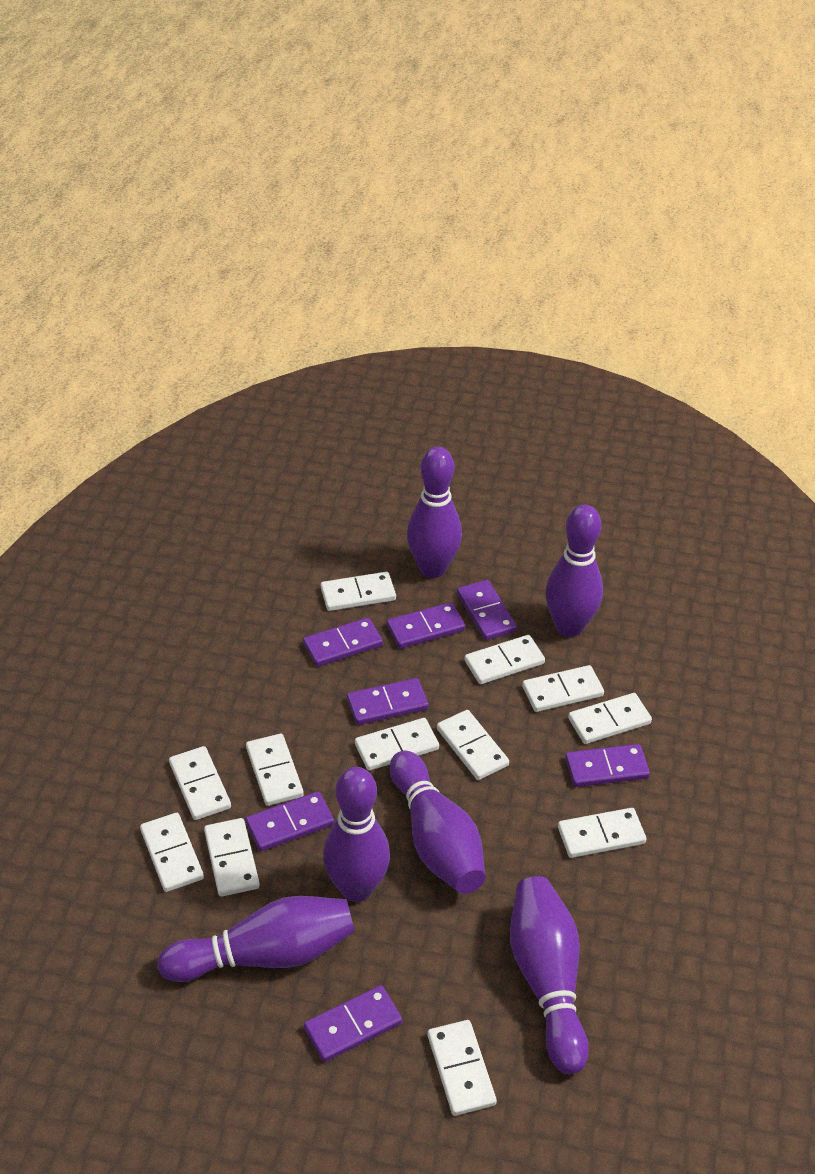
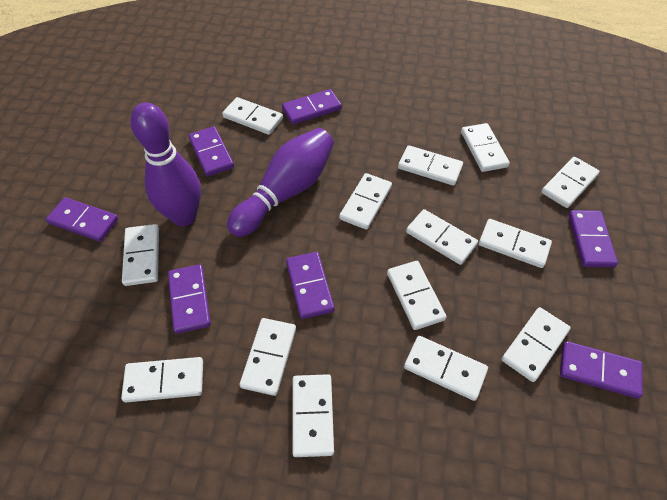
purple bowling pin: [157,896,355,982] [323,767,390,902] [390,750,485,894] [407,447,462,578] [510,876,589,1074] [545,505,603,637] = 6 -> [131,103,201,226] [227,128,334,237] = 2
white domino: [140,813,204,892] [169,746,231,820] [204,818,260,897] [246,734,304,806] [321,572,396,611] [355,718,439,771] [427,1020,497,1116] [437,710,509,780] [465,635,545,684] [522,665,604,712] [558,808,646,858] [568,693,652,744] = 12 -> [121,357,203,402] [122,224,159,286] [222,97,283,135] [240,318,296,396] [292,374,334,457] [339,173,392,230] [387,261,447,330] [398,145,463,186] [404,336,488,401] [406,209,478,265] [461,123,510,172] [479,219,552,268] [502,307,571,382] [541,157,600,208] = 14

